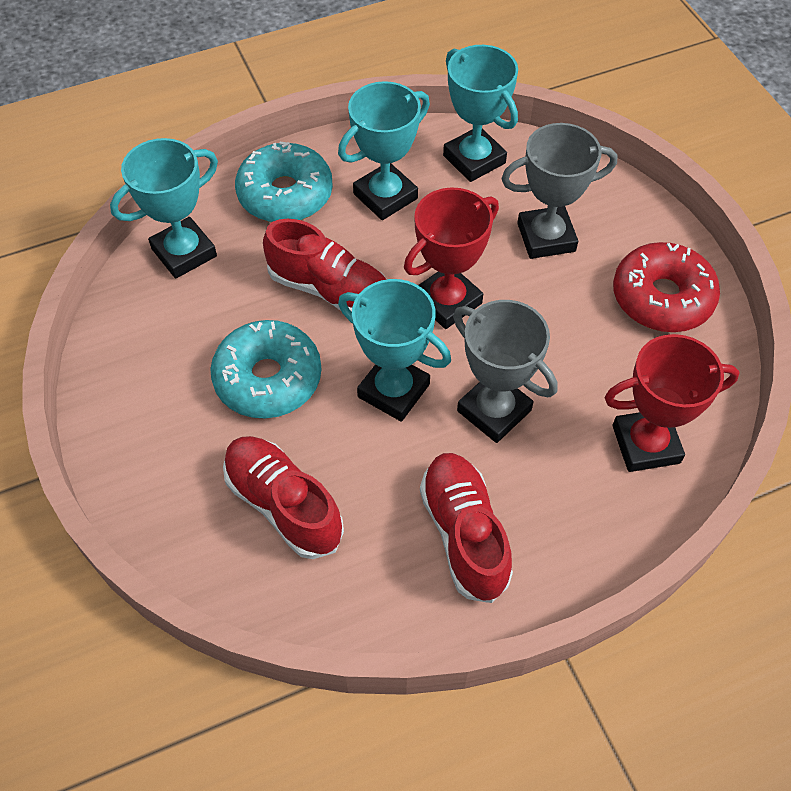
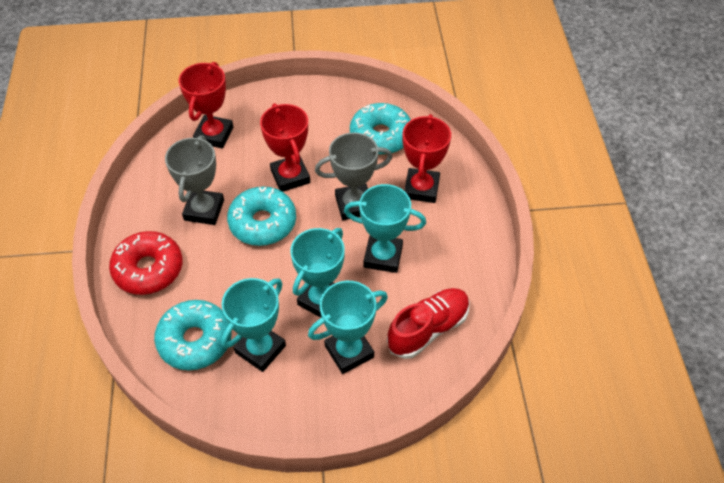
red shoe: [223,436,344,559] [263,219,387,311] [420,453,513,603] = 3 -> [387,288,470,359] = 1
red trophy: [404,187,499,329] [605,334,740,472] = 2 -> [179,62,233,149] [260,103,310,192] [403,114,451,203] = 3
turquoise donut: [210,320,321,418] [235,142,333,222] = 2 -> [154,300,232,370] [227,186,296,246] [350,103,411,155] = 3

